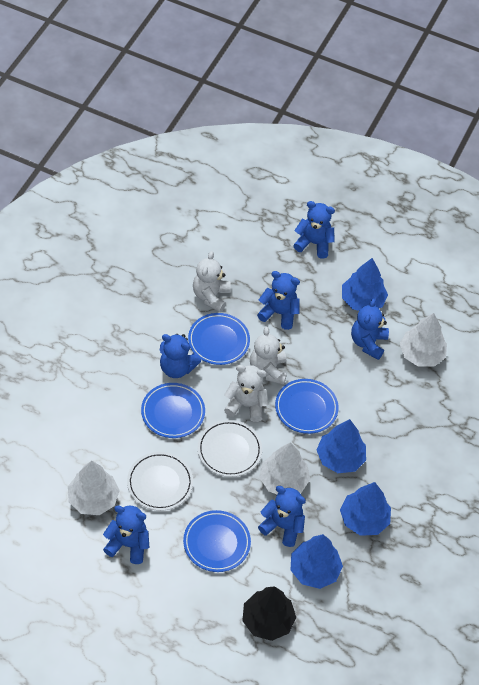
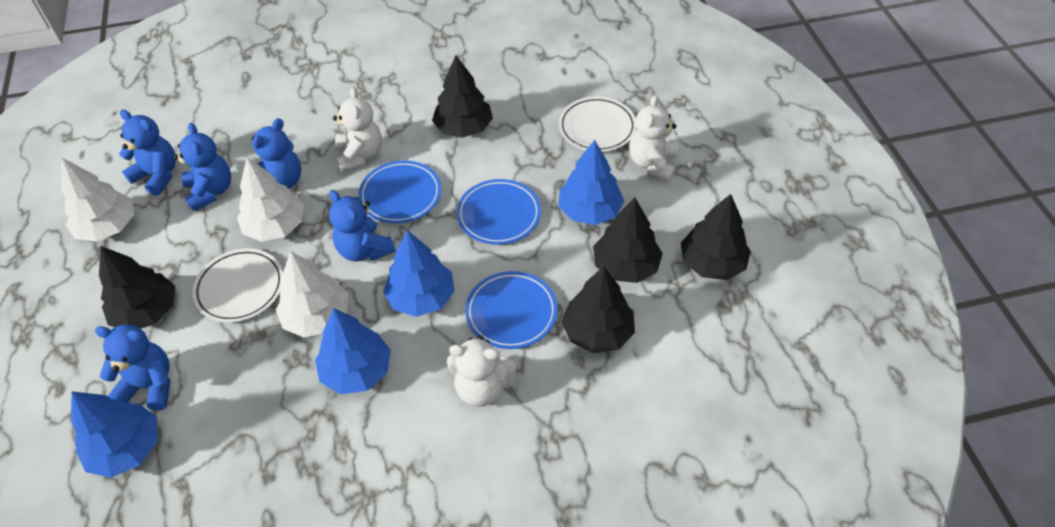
black tree: [242,586,296,641] = 1 -> [99,246,175,329] [432,56,493,138] [561,267,635,353] [593,197,663,283] [681,194,751,280] = 5
blue plate: [141,383,205,438] [183,510,251,572] [188,313,250,365] [275,379,339,434] = 4 -> [358,160,441,224] [457,179,541,245] [465,271,558,349] = 3
blue teddy bear: [103,505,149,564] [160,334,201,378] [257,271,300,330] [258,486,306,547] [293,201,335,259] [351,299,389,360] = 6 -> [95,325,170,411] [119,109,176,196] [174,123,231,211] [251,118,301,189] [329,190,396,261] = 5

